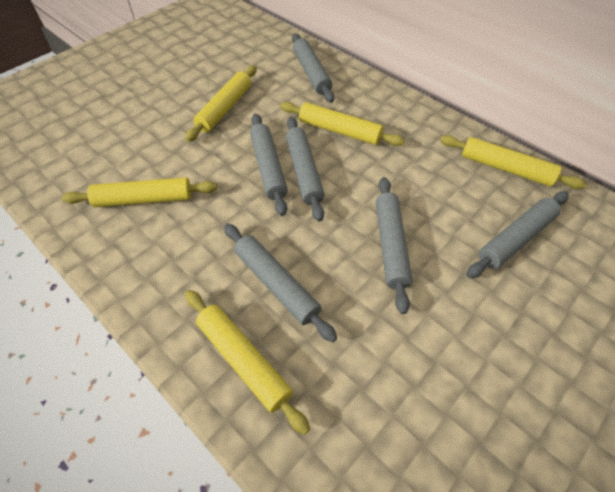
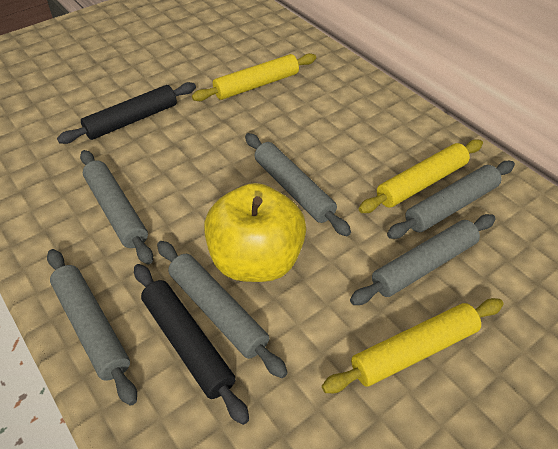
black rolling pin: none = 0 -> [57,82,196,144] [134,264,249,425] = 2
yellow apple: none = 0 -> [204,183,306,282] = 1
yellow rolling pin: [62,177,217,207] [185,66,257,142] [185,290,310,435] [281,102,405,146] [440,135,586,189] = 5 -> [192,53,316,101] [322,298,503,393] [359,139,483,213] = 3

